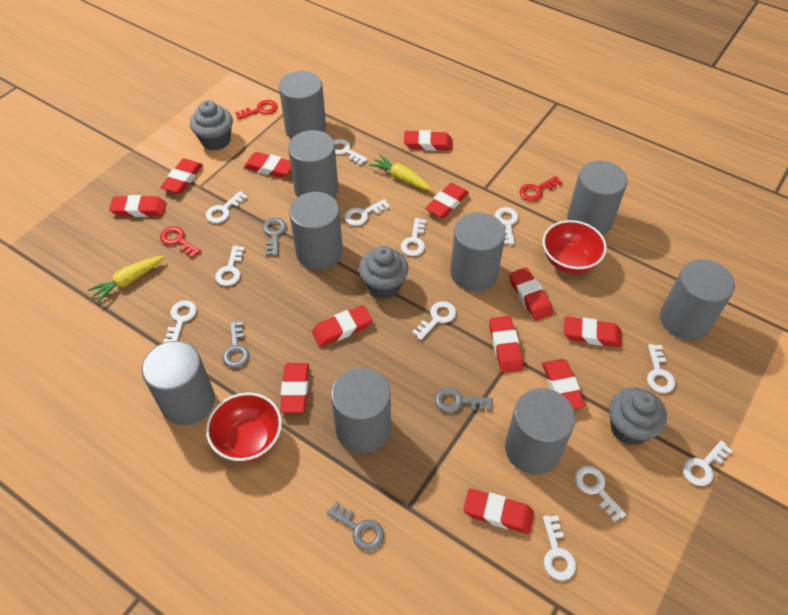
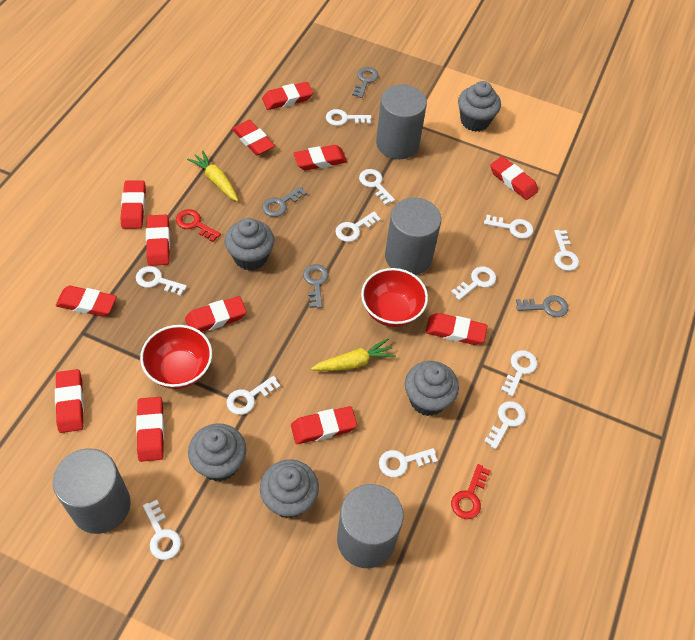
grey cupcake: [190,100,233,151] [359,246,408,299] [609,388,667,445] = 3 -> [188,423,246,481] [225,218,274,271] [260,460,319,518] [405,361,459,416] [458,81,501,132] = 5
grey cylinder: [141,341,215,425] [279,71,326,139] [288,130,338,198] [289,192,343,270] [331,368,391,453] [450,212,506,291] [505,388,575,475] [567,161,628,235] [660,259,735,341] = 9 -> [53,448,131,534] [337,484,404,568] [376,85,427,159] [385,197,441,275] = 4
red key: [160,226,201,258] [235,100,278,120] [519,176,562,201] = 3 -> [176,209,221,242] [451,464,491,519] = 2

